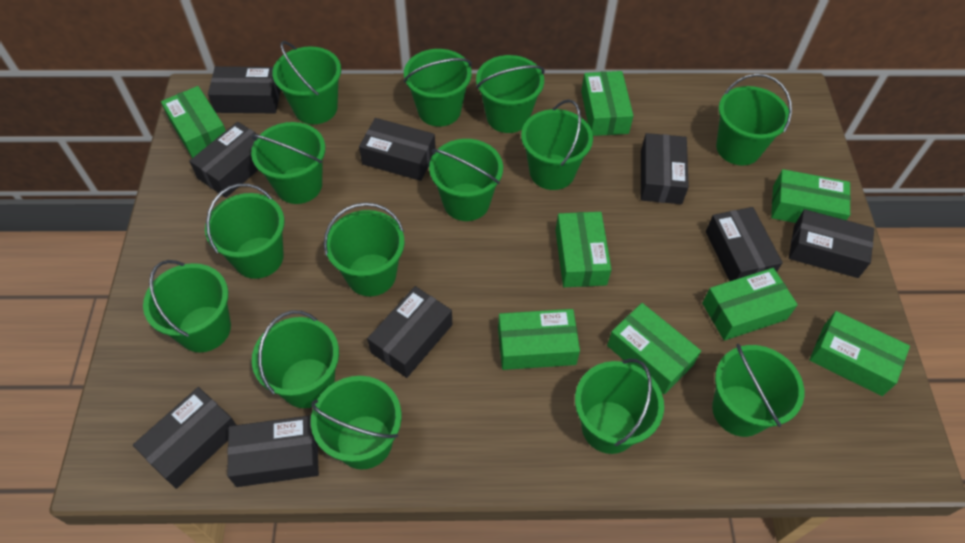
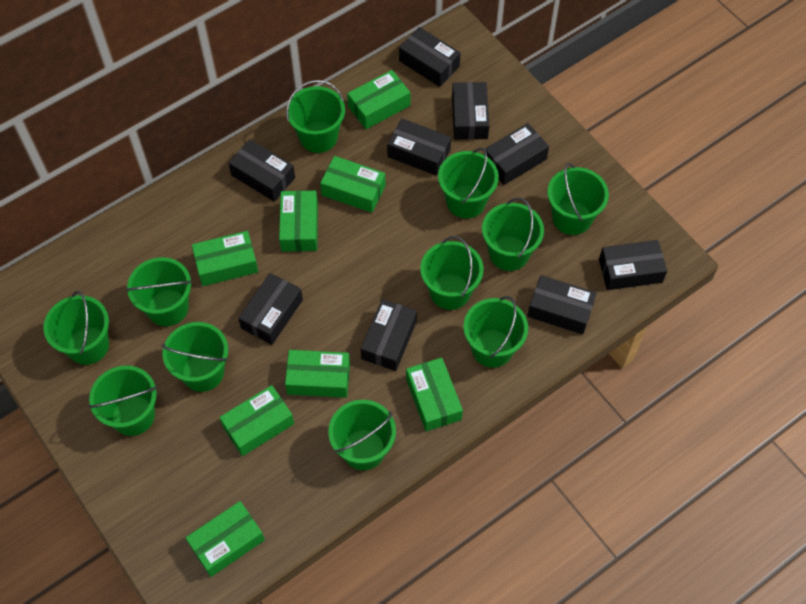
green bucket: [143,260,231,352] [205,183,285,279] [251,122,325,204] [252,311,339,408] [272,41,341,124] [311,376,402,470] [324,202,404,296] [404,49,472,127] [429,139,503,221] [476,55,545,133] [521,99,593,190] [575,359,664,454] [712,344,804,437] [716,74,792,166] = 14 -> [44,291,109,365] [89,366,157,436] [126,257,192,326] [162,322,228,392] [286,80,345,153] [328,400,396,470] [420,236,484,310] [438,148,499,219] [463,296,528,368] [482,197,544,271] [547,163,609,235] = 11

